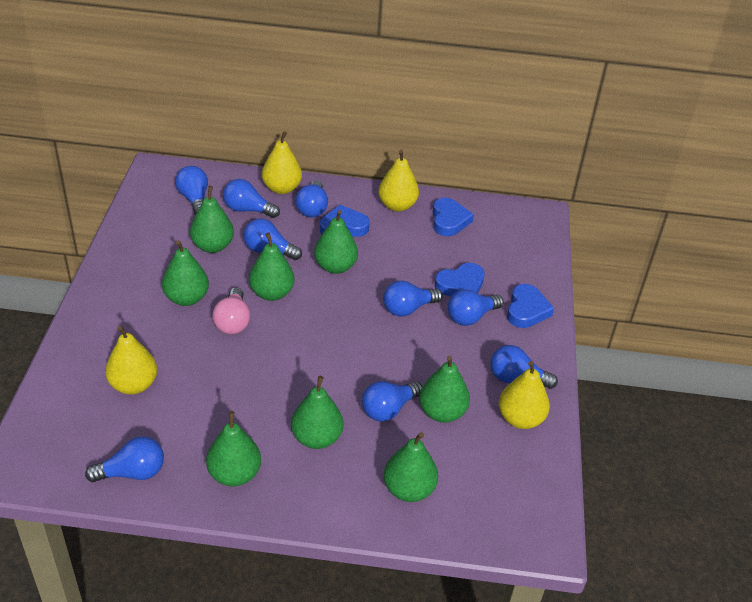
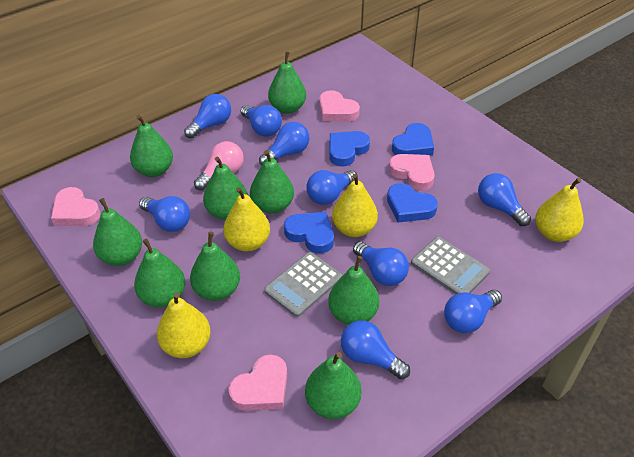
green pear: [162,240,209,306] [190,186,234,253] [206,411,261,486] [249,232,295,301] [291,376,343,449] [314,210,358,274] [384,432,438,502] [419,356,470,423] = 8 -> [93,198,142,266] [130,115,173,177] [134,239,185,308] [190,232,240,301] [203,157,248,220] [250,150,294,214] [268,51,306,114] [305,352,362,419] [328,256,379,325] = 9
grey calculator: none = 0 -> [264,252,342,317] [411,237,490,294] = 2
pink heart: none = 0 -> [51,187,100,226] [228,355,287,411] [319,90,360,121] [389,154,435,191] = 4

